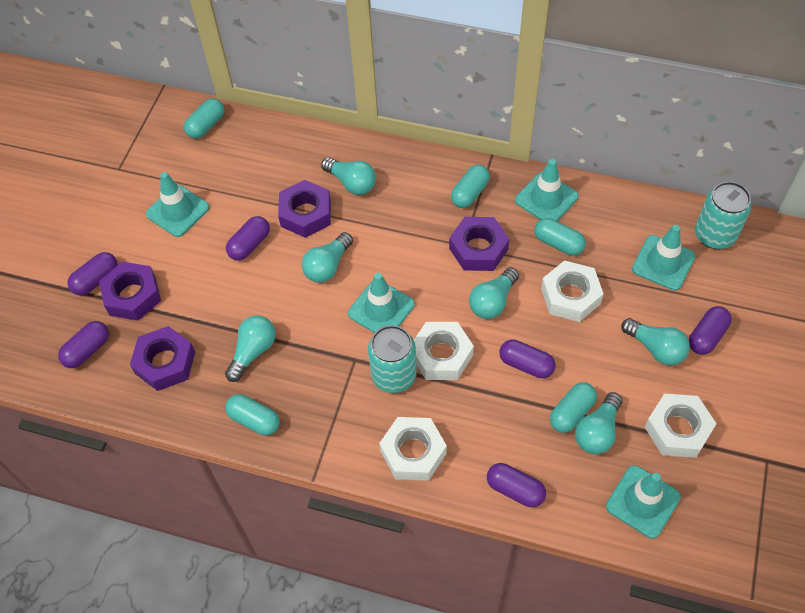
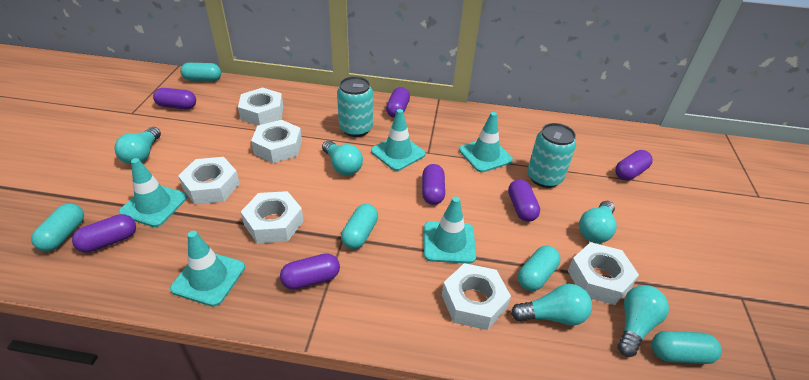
purple capsule: [58,321,109,368] [67,252,118,295] [226,216,270,260] [487,463,546,507] [499,339,556,378] [689,306,732,355] = 6 -> [72,214,136,253] [153,88,196,109] [280,253,340,290] [386,87,410,118] [422,164,445,205] [508,179,540,222] [615,150,653,181] = 7
purple nut: [99,262,161,321] [130,326,195,391] [278,180,331,238] [449,217,509,271] = 4 -> none = 0
turquoise light bulb: [225,315,276,382] [302,232,353,283] [321,157,376,195] [469,267,519,319] [575,392,622,454] [621,318,690,366] = 6 -> [114,127,161,164] [322,140,363,176] [511,284,592,326] [579,201,617,243] [618,285,669,357] = 5
white nut: [379,417,447,481] [414,322,474,380] [541,260,604,322] [645,393,717,458] = 4 -> [178,157,240,204] [238,88,283,125] [241,191,304,243] [251,120,302,163] [442,263,511,330] [568,242,639,305] = 6

